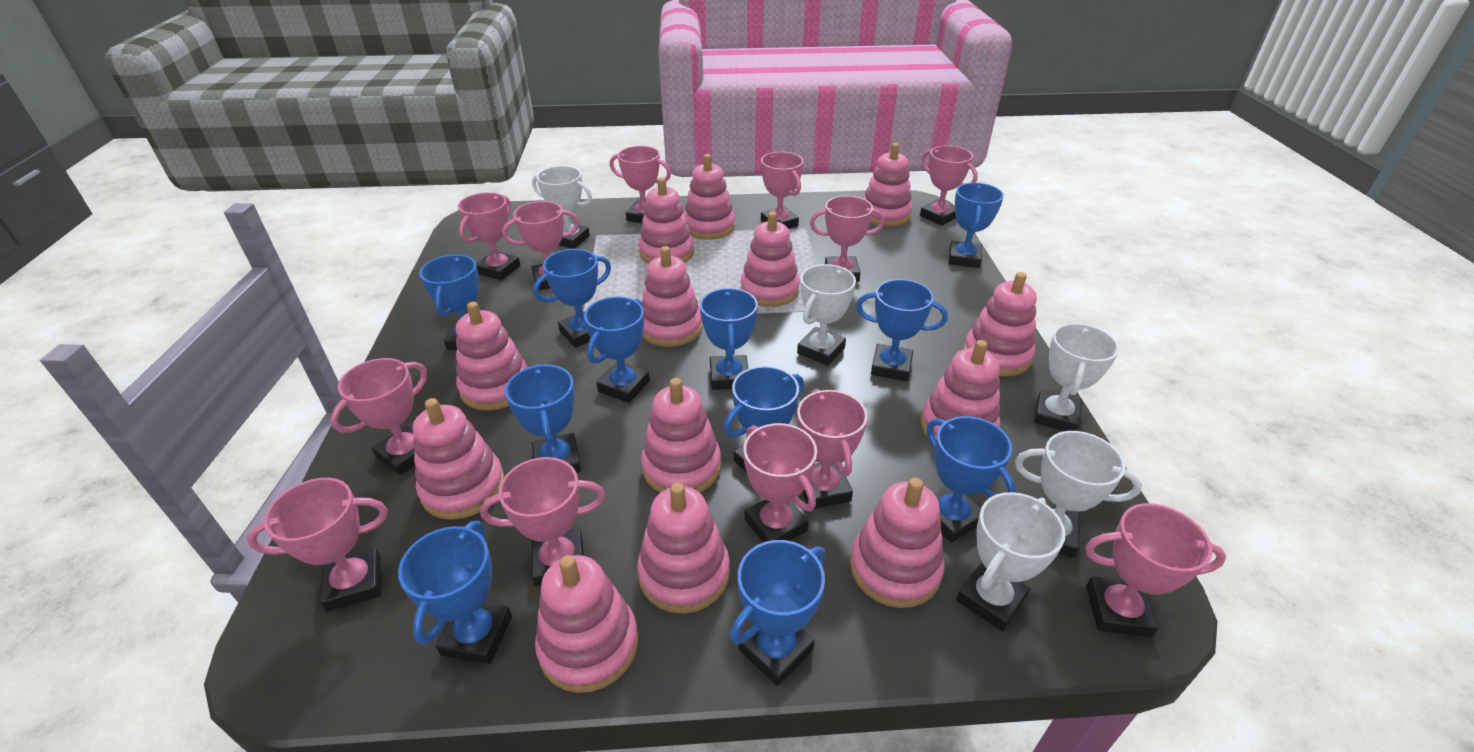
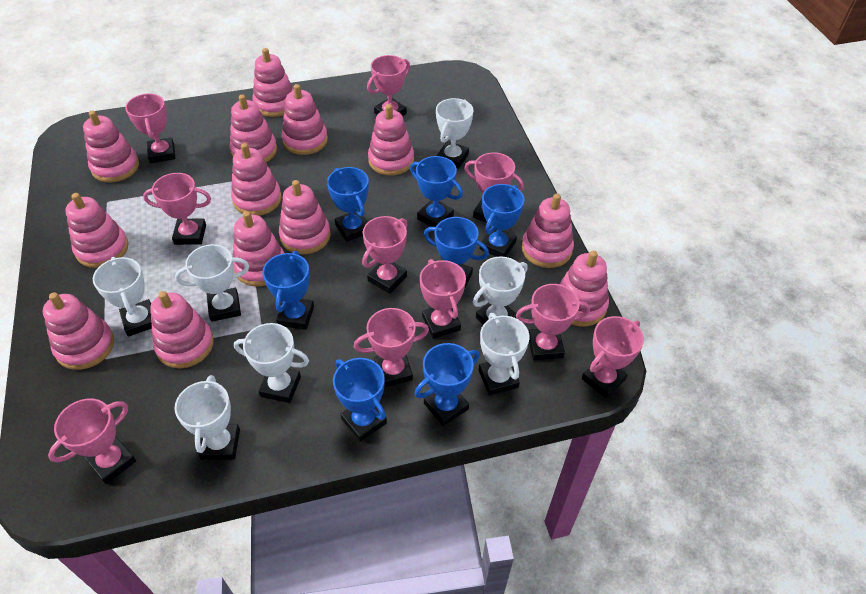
blue trophy: [398,521,512,664] [419,254,479,350] [505,364,581,473] [533,249,611,348] [584,297,650,403] [700,288,758,390] [723,366,804,472] [730,540,825,686] [856,279,948,381] [927,416,1016,543] [949,183,1004,268] = 11 -> [262,251,314,330] [327,167,369,242] [333,358,387,442] [410,156,463,227] [415,343,480,426] [424,217,489,289] [480,184,524,257] = 7
pink trophy: [247,478,388,612] [330,358,427,476] [458,192,520,280] [480,457,606,586] [502,201,579,291] [610,146,671,224] [744,423,817,542] [761,152,803,229] [797,389,867,509] [810,196,885,282] [920,145,978,226] [1085,503,1226,637] = 12 -> [48,398,136,484] [125,93,176,163] [143,173,211,245] [354,308,429,387] [362,216,408,294] [367,55,410,116] [420,259,466,339] [464,152,524,223] [516,284,590,360] [582,316,644,398] = 10
white trophy: [532,166,592,249] [797,264,856,366] [956,492,1066,631] [1015,431,1142,558] [1034,323,1119,431] = 5 -> [93,257,152,337] [175,244,249,322] [175,375,240,460] [234,323,309,403] [436,98,473,169] [473,256,528,324] [479,313,530,395] = 7

